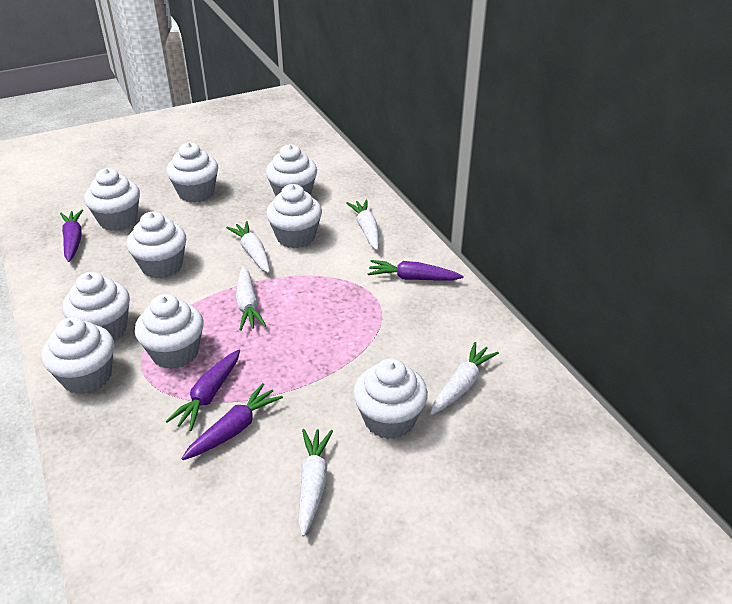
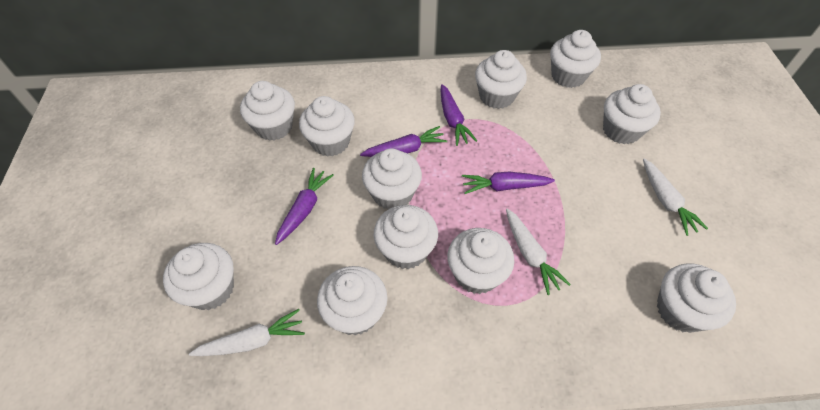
white carrot: [226,221,270,273] [236,266,266,331] [298,429,333,537] [347,200,379,250] [430,342,499,415] = 5 -> [189,309,305,356] [506,208,571,295] [643,159,708,236] = 3
white cupcake: [41,317,114,394] [62,272,130,341] [84,168,140,231] [127,212,186,278] [135,294,204,369] [166,142,218,202] [266,144,317,196] [266,184,322,248] [353,358,428,439] = 9 -> [163,243,234,310] [240,81,295,141] [299,96,355,157] [317,266,387,335] [362,148,422,209] [373,205,438,269] [447,228,514,294] [475,50,527,109] [550,30,601,88] [603,84,661,144] [657,263,736,333] = 11

